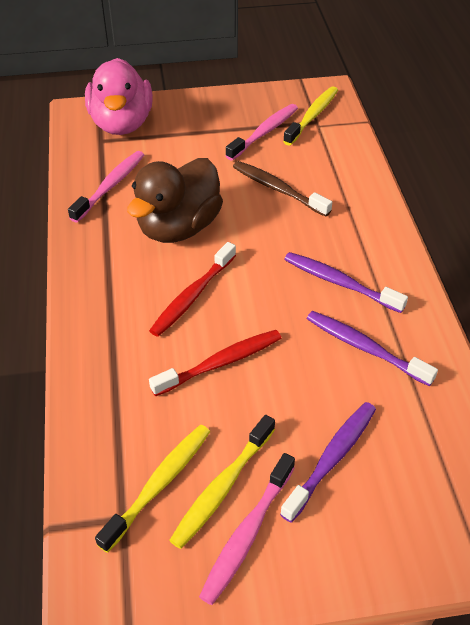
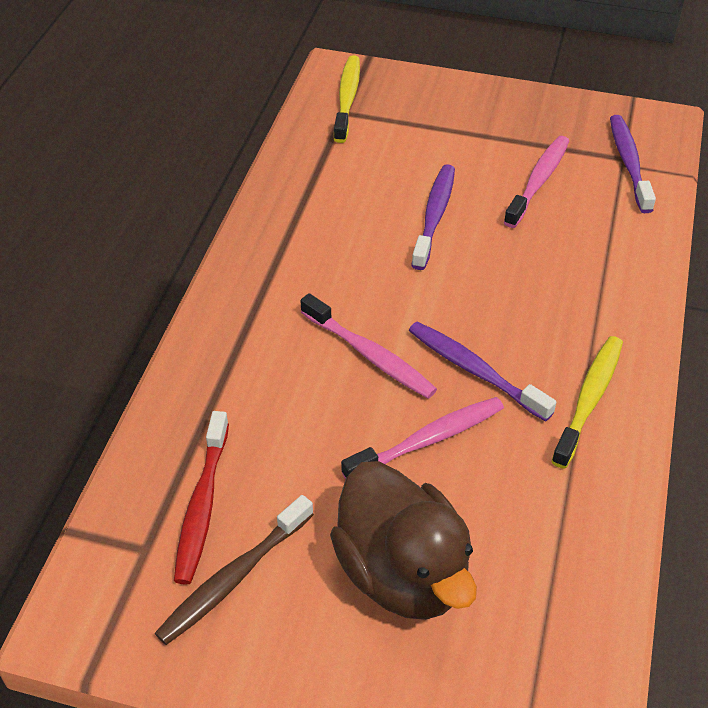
pink duck: [85,58,153,135] = 1 -> none = 0
red toothbrush: [149,242,236,337] [149,330,281,396] = 2 -> [174,411,229,585] = 1
yellow toothbrush: [95,424,210,553] [169,415,275,549] [283,86,338,146] = 3 -> [334,55,360,143] [551,336,623,469] = 2

